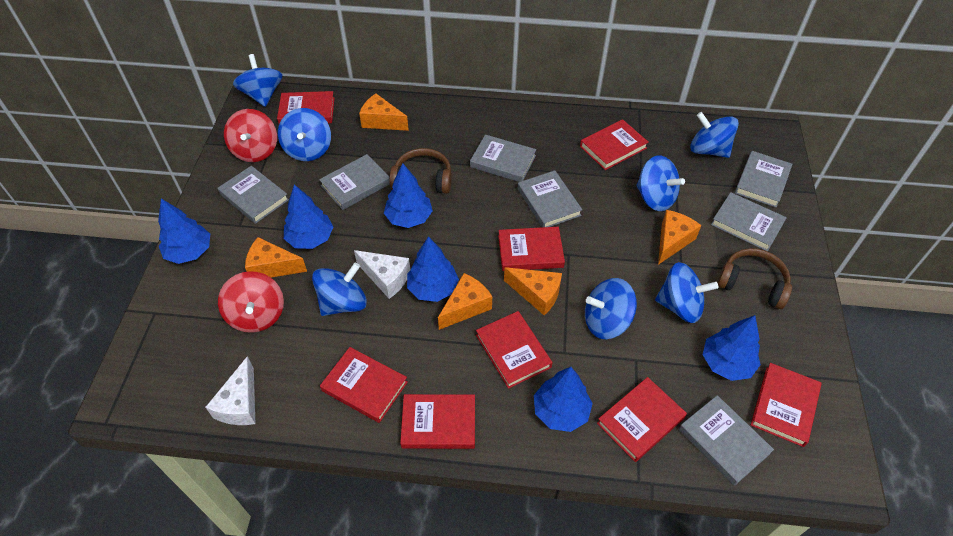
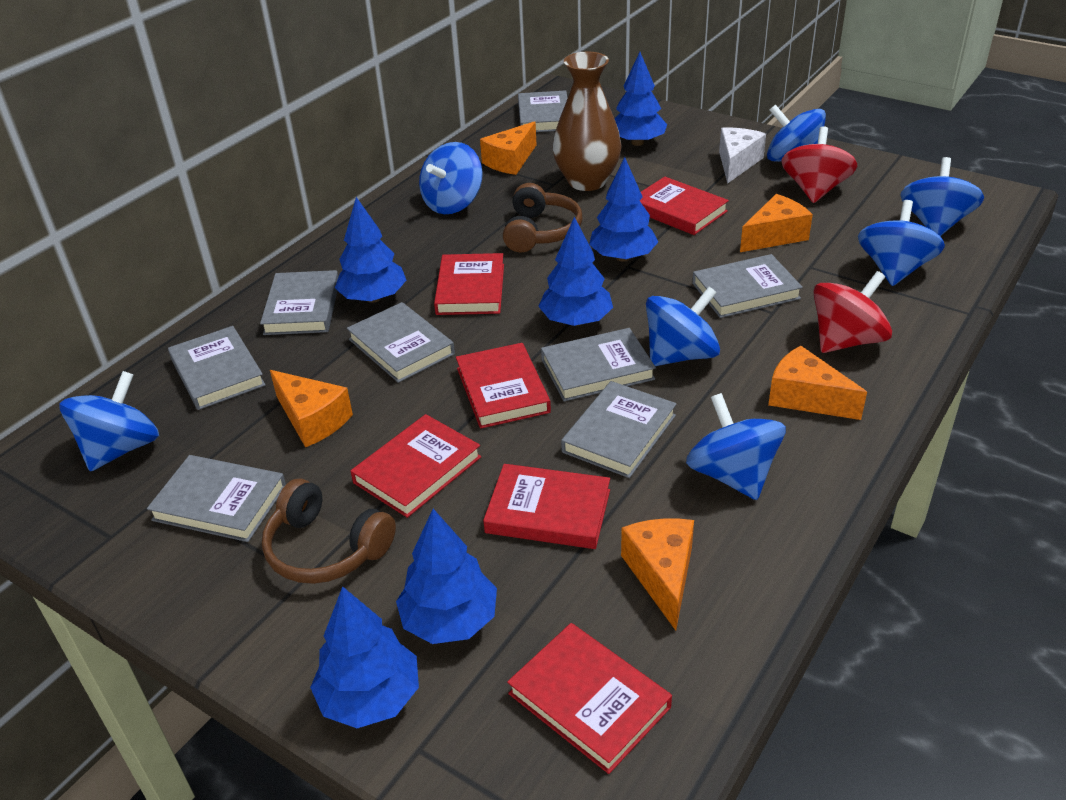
brown vase: none = 0 -> [553,51,622,191] = 1
grey book: [218,166,289,224] [319,154,390,210] [470,135,536,182] [518,170,582,227] [679,395,774,486] [711,192,787,252] [735,151,792,208] = 7 -> [147,455,286,542] [168,326,266,410] [260,270,338,335] [347,302,455,383] [518,90,567,132] [541,328,656,401] [561,381,677,478] [692,254,803,318] = 8
red book: [277,91,335,124] [320,347,408,423] [400,394,475,449] [476,311,553,389] [498,227,565,271] [580,119,649,170] [597,377,687,462] [751,363,822,447] = 8 -> [351,414,481,518] [434,253,504,315] [456,343,551,429] [483,464,610,549] [507,623,672,774] [640,177,729,235] = 6
white cheese: [205,356,256,425] [354,250,410,299] = 2 -> [719,127,766,184] = 1

